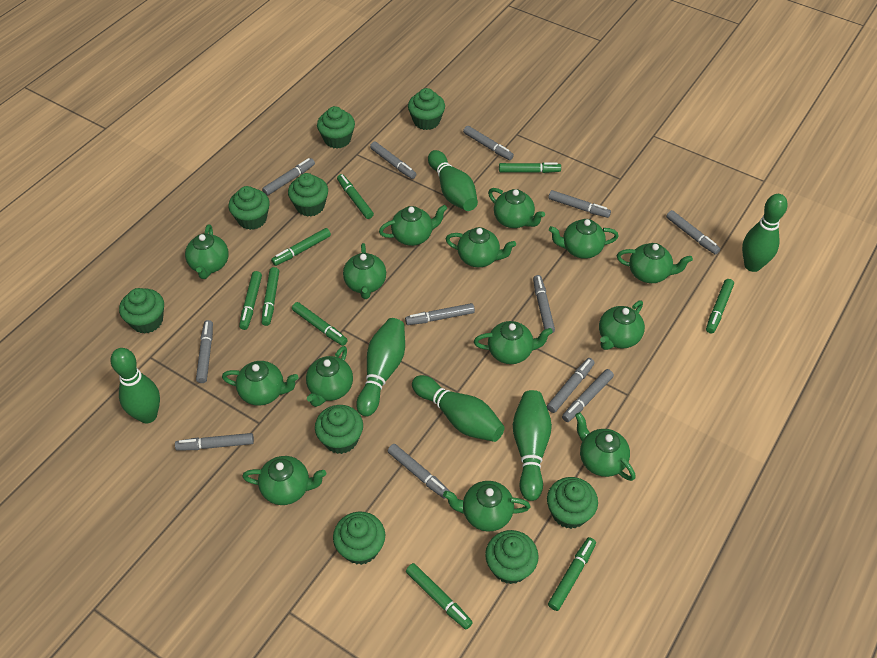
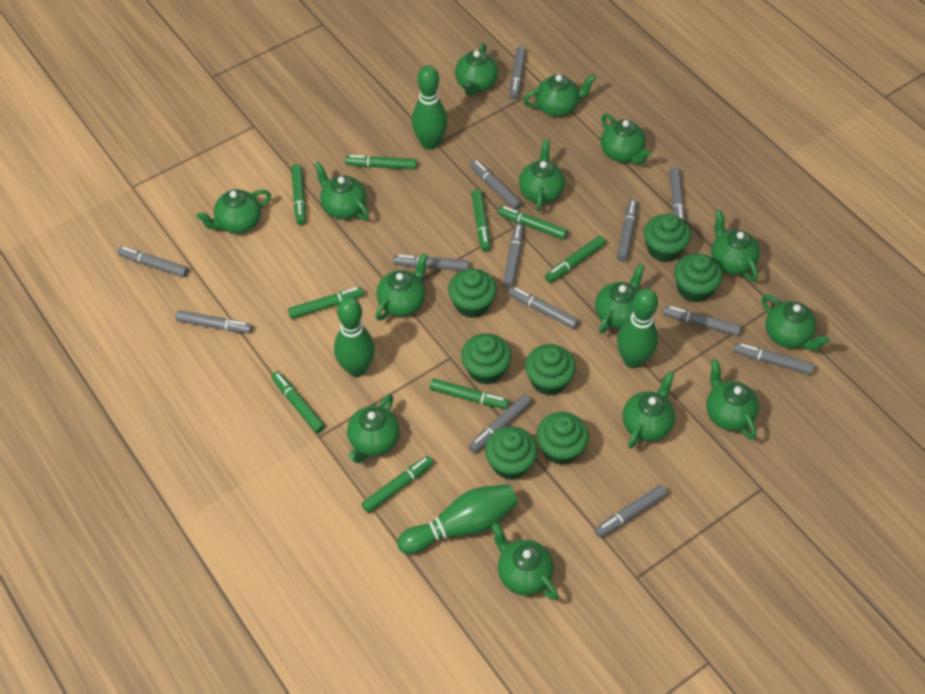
green bowling pin: [111,348,160,423] [356,318,405,417] [412,375,504,442] [428,150,478,211] [513,390,552,501] [742,194,788,272] = 6 -> [334,297,375,377] [397,484,518,554] [412,65,448,150] [617,288,658,368] = 4
green cupcake: [119,288,164,334] [229,186,270,230] [288,173,328,217] [315,405,363,454] [317,106,355,149] [333,512,385,565] [408,88,445,130] [485,530,539,584] [547,477,598,529] = 9 -> [448,269,497,318] [461,333,512,385] [485,426,538,480] [525,344,576,395] [536,412,589,465] [644,214,691,262] [674,253,723,303] = 7
grey marker: [175,433,254,451] [196,320,213,383] [262,158,315,196] [370,142,416,179] [388,444,450,499] [405,303,475,325] [463,126,514,160] [533,275,555,332] [547,358,595,413] [549,190,611,218] [562,369,614,422] [666,210,720,254] = 12 -> [118,247,189,277] [176,310,253,334] [394,255,469,271] [469,394,532,453] [470,160,522,210] [503,224,524,288] [508,287,579,329] [510,46,526,100] [594,485,667,538] [617,199,638,262] [663,306,741,336] [669,167,685,221] [734,343,814,375] = 13

